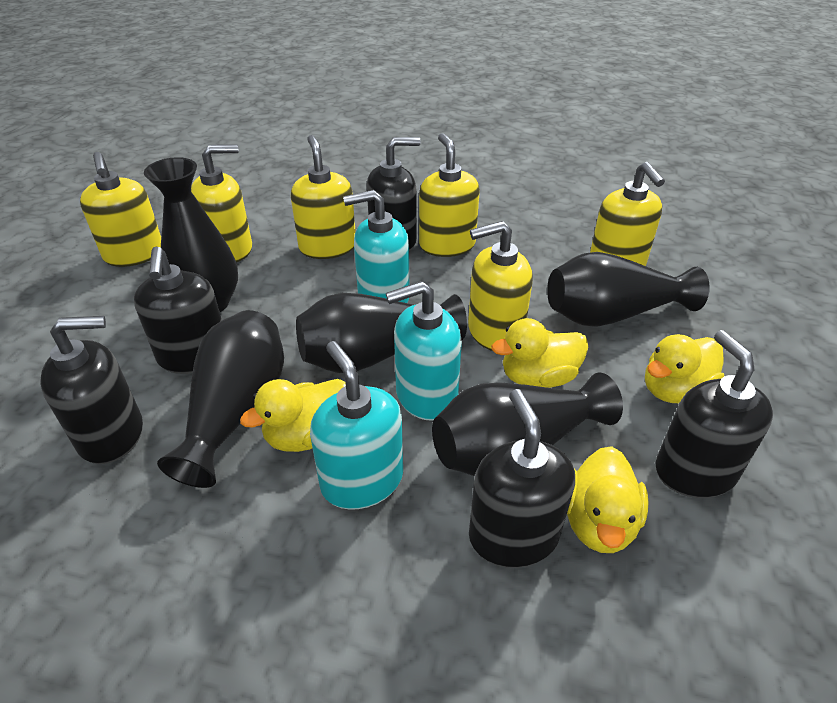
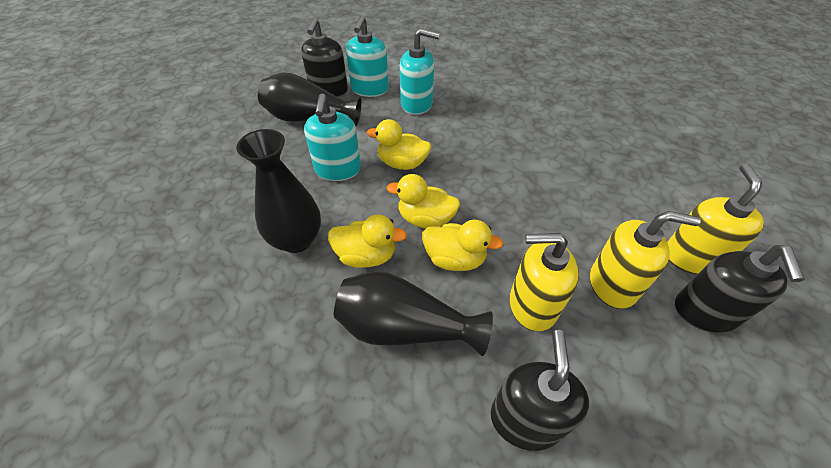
black soap dispenser: [40,316,143,464] [134,247,222,374] [367,137,421,251] [469,389,575,568] [655,330,773,498] = 5 -> [301,17,348,97] [490,330,589,451] [675,245,805,333] = 3
black vase: [144,157,238,312] [157,310,284,488] [296,293,467,373] [432,372,623,476] [547,252,710,327] = 5 -> [236,129,321,253] [258,72,361,126] [334,271,493,356] = 3
yellow soap dispenser: [80,152,161,267] [191,144,252,262] [291,135,356,259] [419,133,480,257] [468,221,533,351] [590,162,665,266] = 6 -> [510,233,579,331] [590,211,701,309] [667,164,764,275] = 3

